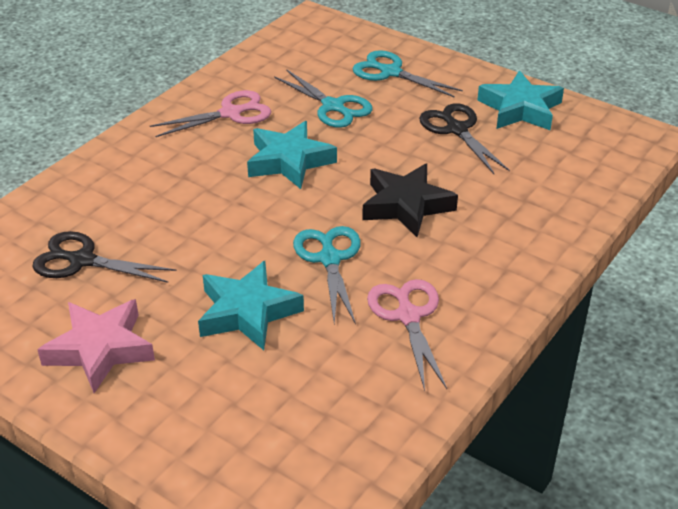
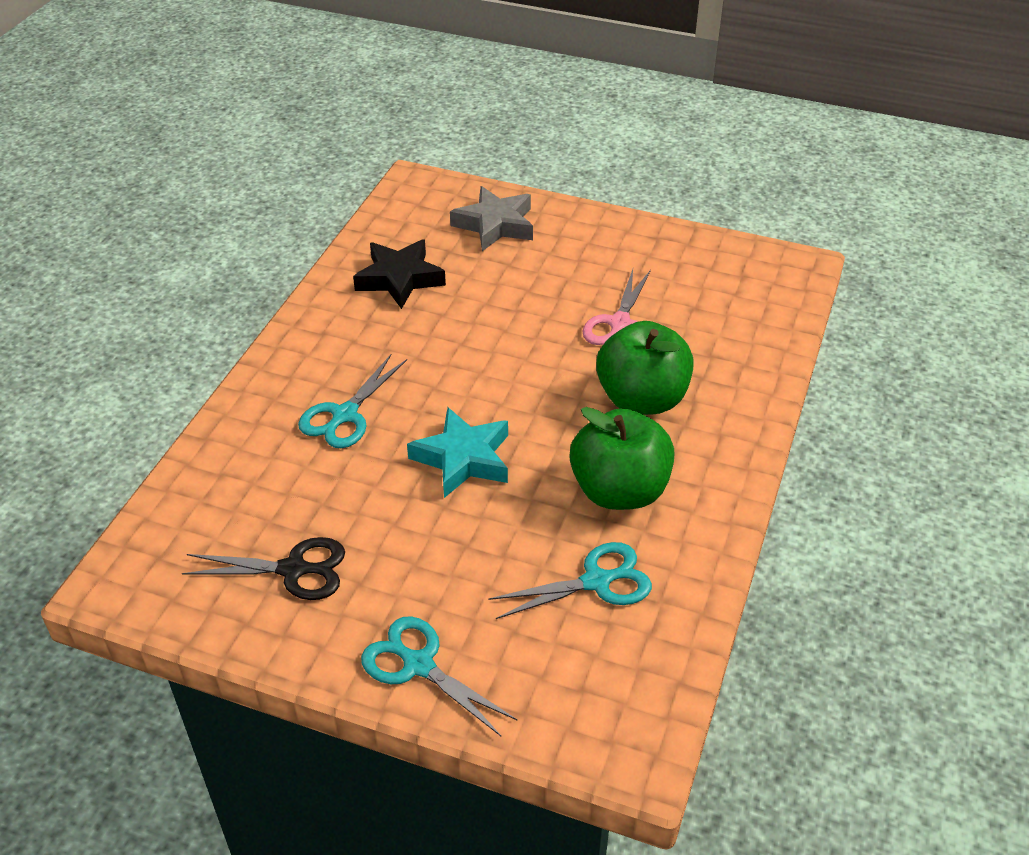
black scissors: [32,231,176,283] [419,103,510,174] = 2 -> [182,537,345,600] = 1
green apple: none = 0 -> [570,407,675,510] [596,321,694,415] = 2
grey star: none = 0 -> [450,186,533,251] = 1
pink scissors: [150,90,271,137] [367,279,447,391] = 2 -> [582,269,651,345] = 1
pink star: [37,299,155,393] = 1 -> none = 0
turquoise star: [198,261,304,350] [247,121,337,189] [477,71,564,130] = 3 -> [407,407,508,498] = 1

